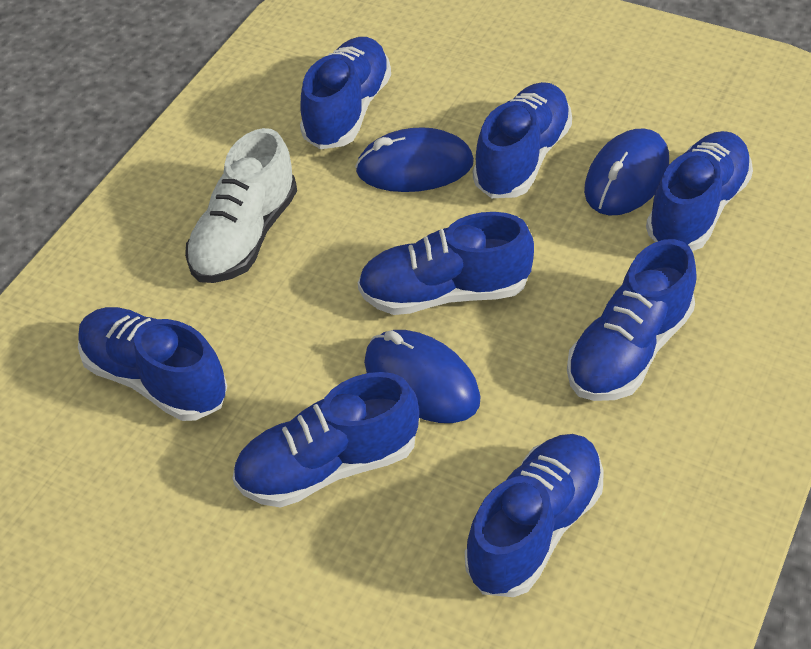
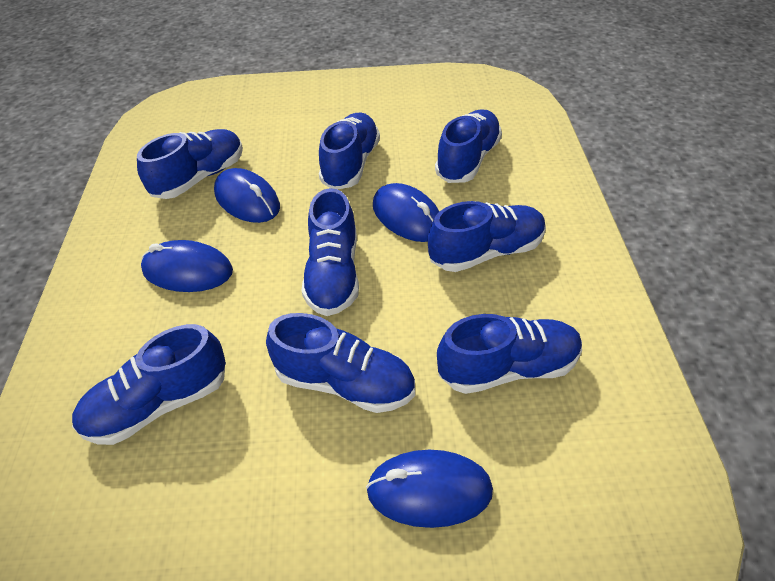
blue mouse: [355,127,474,192] [364,330,481,423] [584,129,669,216] = 3 -> [141,240,233,292] [214,168,280,223] [366,450,493,528] [373,183,439,242] = 4
white shoe: [185,128,297,283] = 1 -> none = 0

